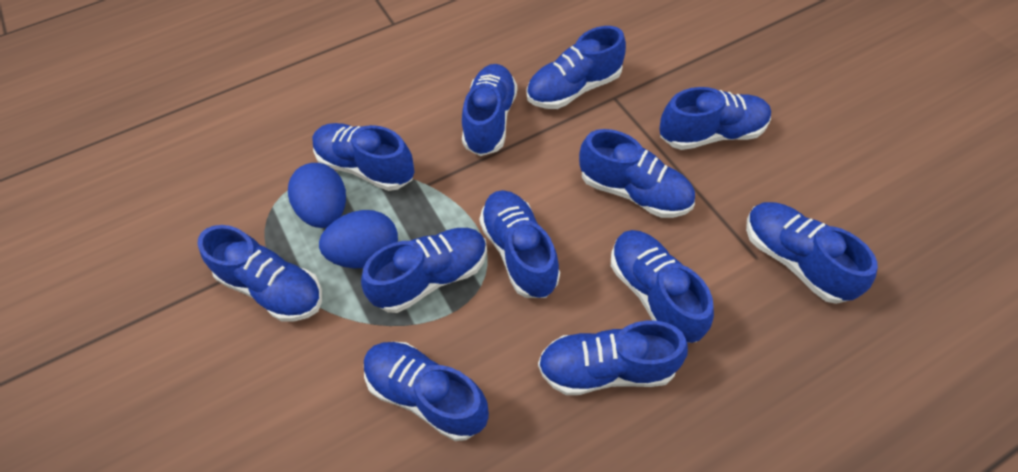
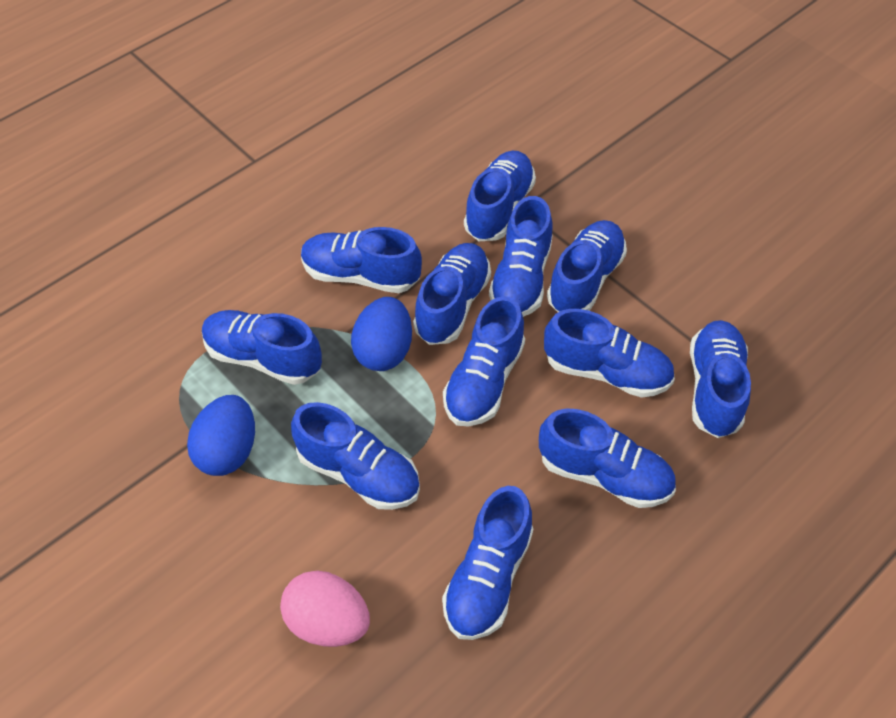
pink egg: none = 0 -> [280,571,370,647] = 1

